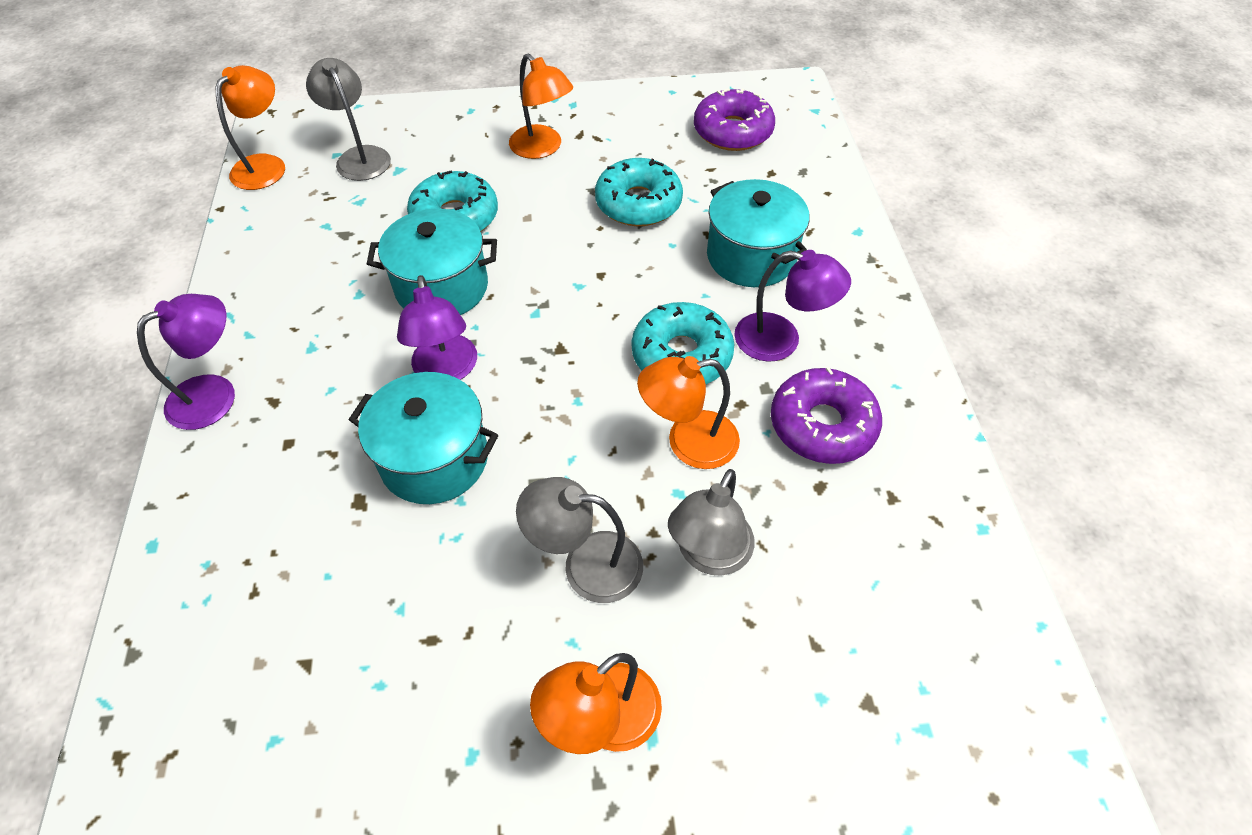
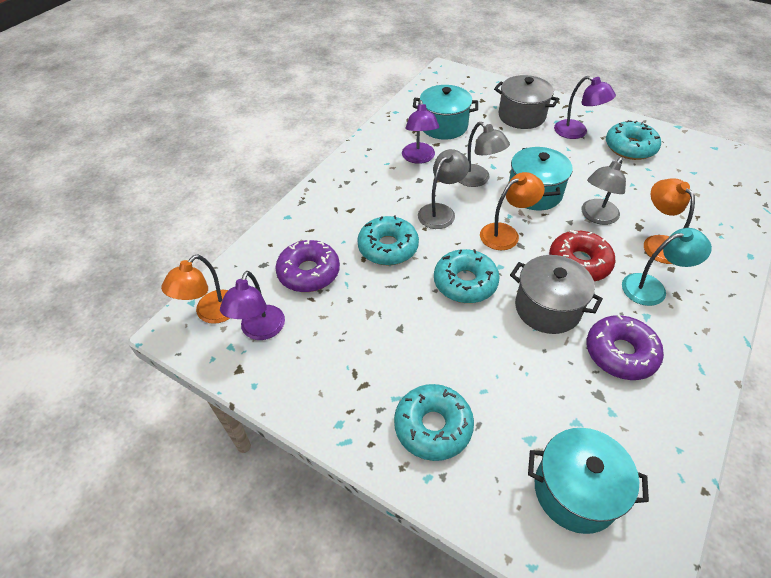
grey pot: none = 0 -> [494,75,559,129] [510,255,603,334] = 2
orange lamp: [216,65,285,190] [509,54,573,159] [530,653,662,754] [637,356,740,469] = 4 -> [161,255,230,324] [480,172,545,250] [644,178,695,264] = 3
red donut: none = 0 -> [549,230,615,281] = 1
turquoise donut: [407,171,498,231] [595,158,683,226] [632,302,734,384] = 3 -> [357,215,419,265] [394,384,474,461] [434,249,500,303] [606,120,661,160] = 4
turquoise lamp: none = 0 -> [622,228,712,306] = 1

